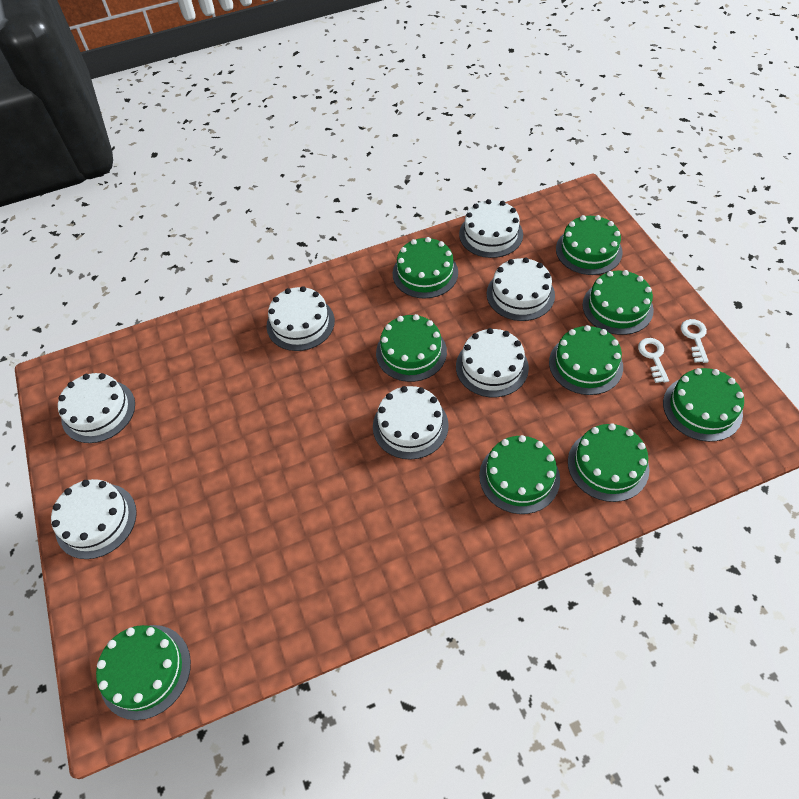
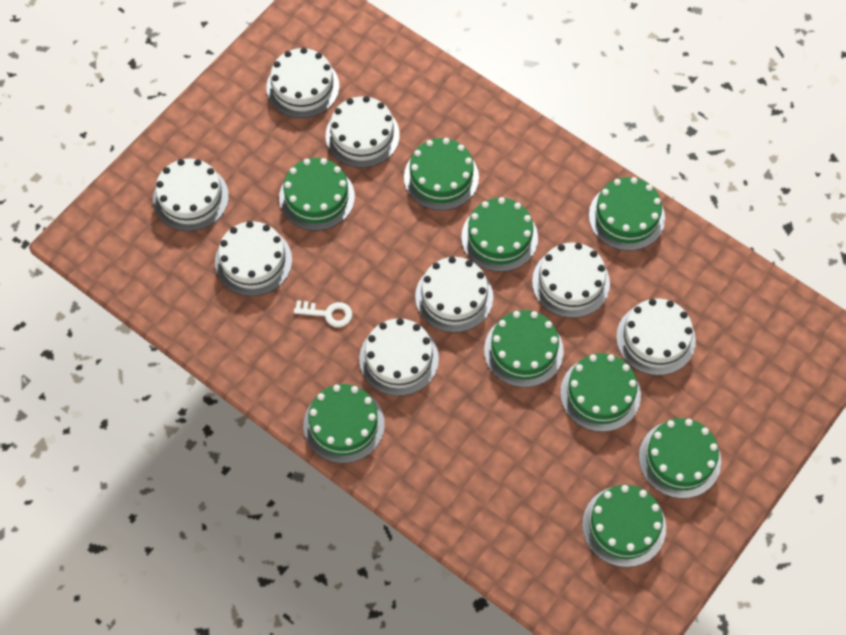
white cake: [51,479,137,559] [58,373,135,443] [266,286,335,351] [373,386,449,460] [456,328,529,397] [459,199,523,258] [487,257,555,321] = 7 -> [153,158,229,232] [215,221,292,296] [266,48,339,118] [326,96,400,168] [359,318,439,396] [415,257,493,333] [532,243,610,318] [616,298,696,375] = 8
white key: [638,338,669,383] [681,319,709,363] = 2 -> [294,300,352,327] = 1

